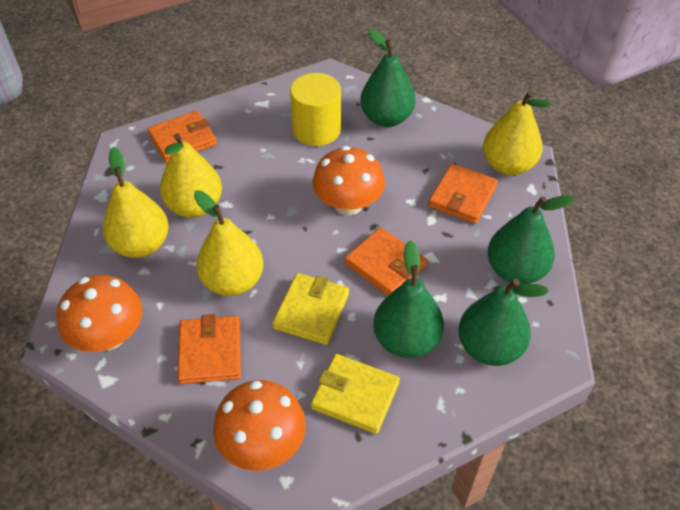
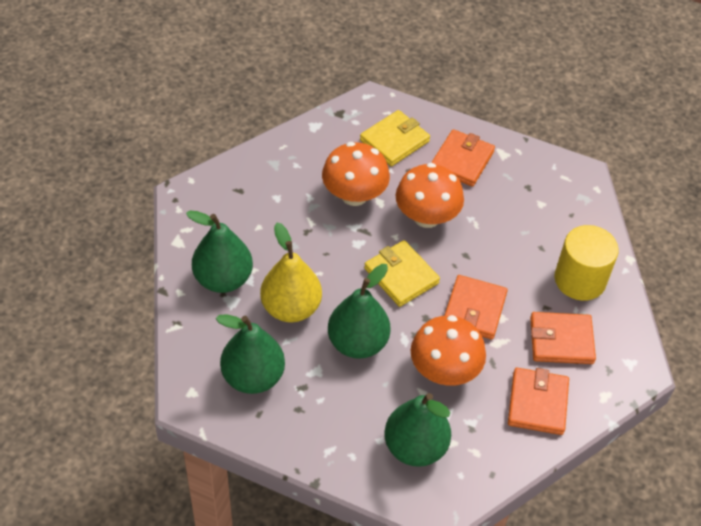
yellow pear: [103,147,169,258] [160,133,222,218] [194,190,264,296] [483,91,551,175] = 4 -> [260,223,322,322] = 1

